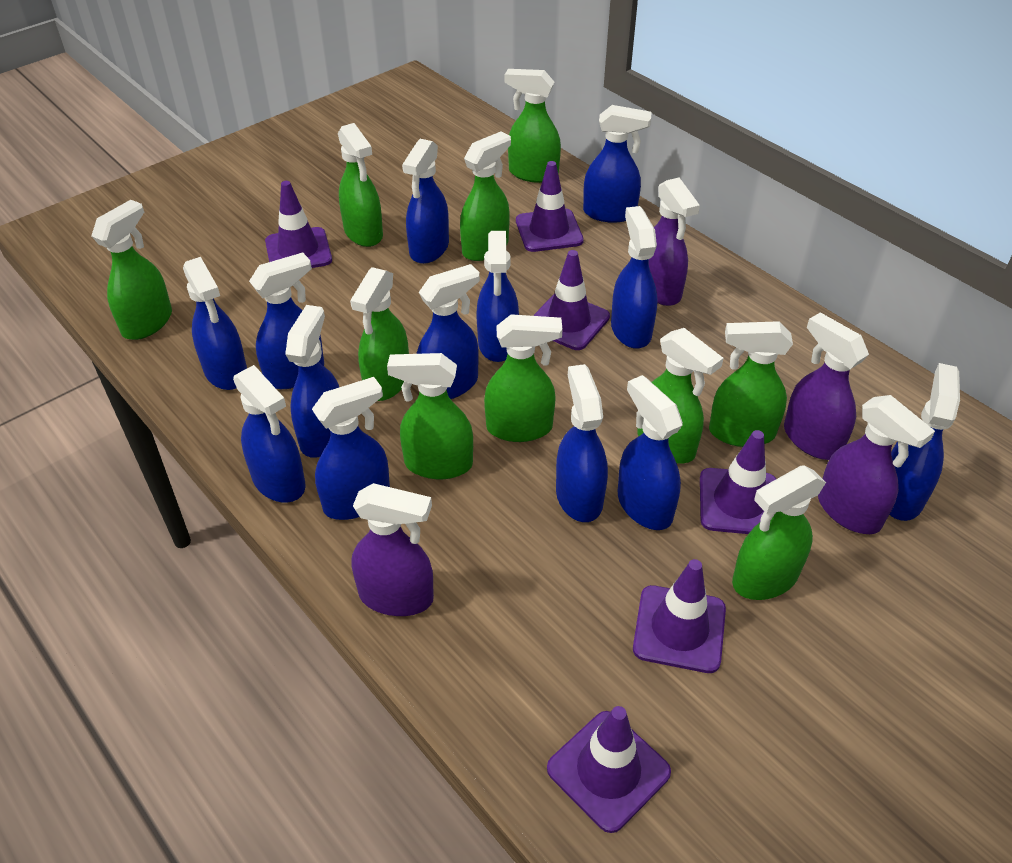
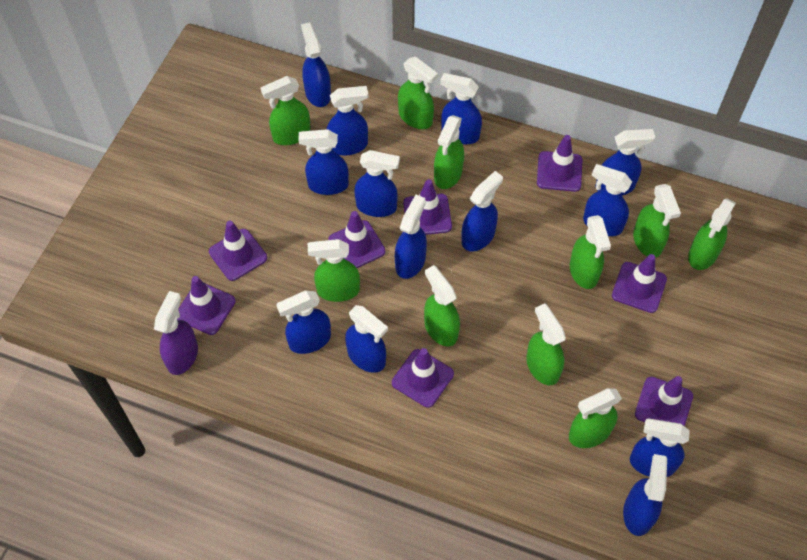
purple spray bottle: [352,483,434,616] [649,178,700,306] [784,312,869,460] [818,395,935,534] = 4 -> [154,291,198,375] = 1
purple traffic cone: [265,181,332,268] [516,161,584,252] [533,250,610,350] [547,706,671,833] [633,559,726,673] [700,430,776,534] = 6 -> [177,276,236,335] [209,221,267,281] [328,211,386,268] [392,348,454,408] [403,179,452,235] [537,135,582,192] [612,254,667,313] [635,376,693,426] = 8

